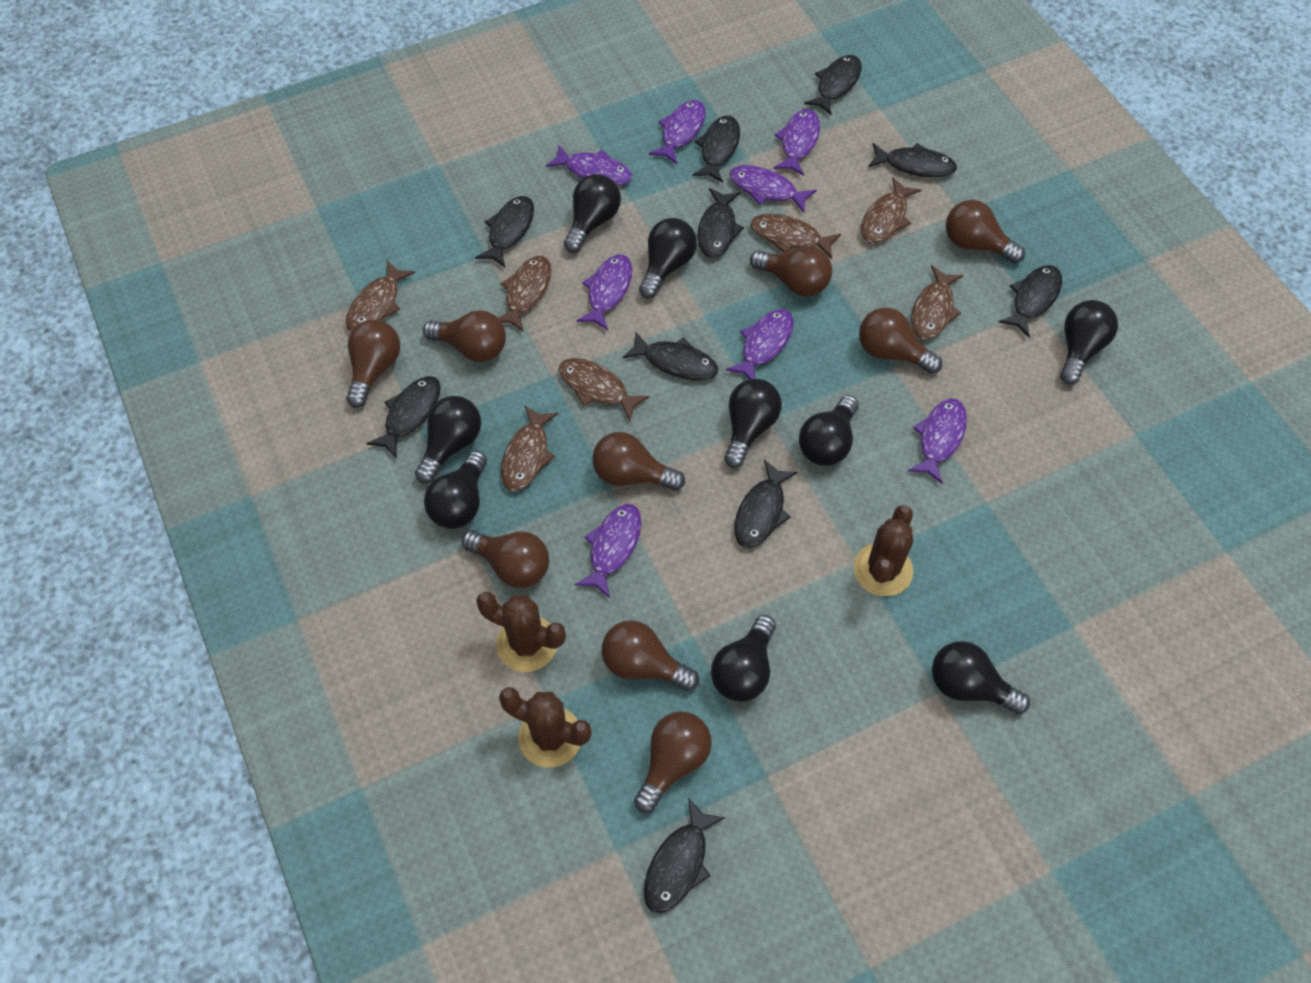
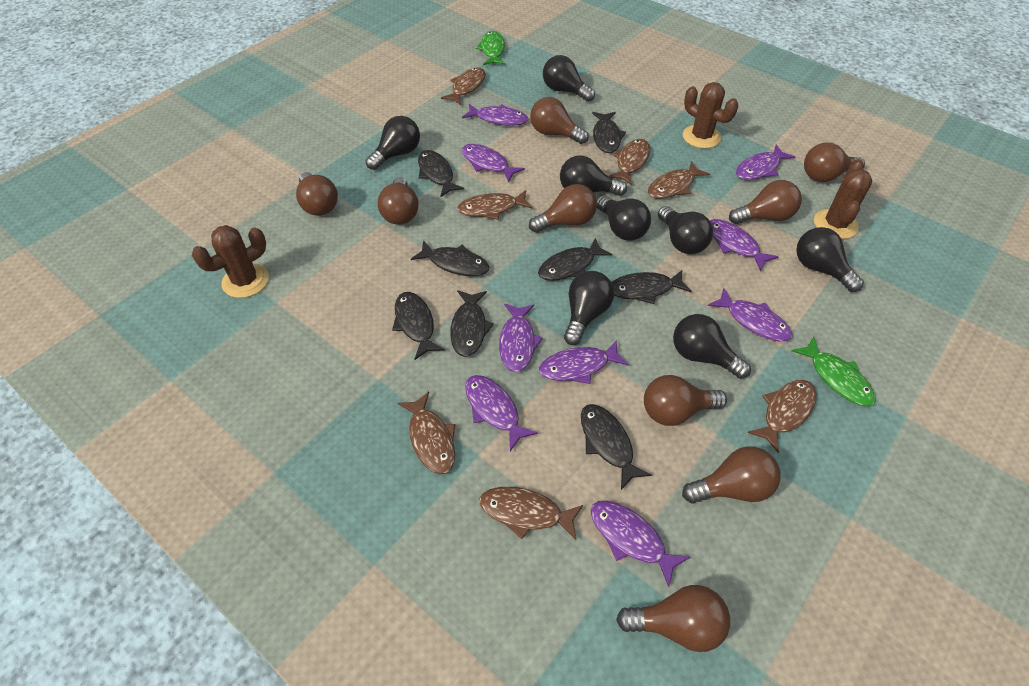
black fish: [366,376,441,459] [475,196,534,267] [623,332,718,380] [644,798,725,913] [692,116,740,183] [698,188,744,258] [734,460,798,548] [804,55,862,115] [868,143,957,177] [999,265,1062,337] = 10 -> [392,292,445,360] [411,240,490,276] [418,150,464,197] [450,290,494,357] [538,238,612,281] [581,404,652,490] [592,112,626,153] [611,270,691,304] = 8
black light bulb: [415,396,481,484] [424,451,487,529] [564,174,621,253] [639,218,697,298] [711,615,776,702] [724,379,782,468] [799,395,859,466] [932,641,1030,714] [1060,300,1118,385] = 9 -> [366,116,420,170] [543,55,595,102] [560,155,627,196] [564,271,614,345] [597,195,651,241] [658,206,713,254] [673,314,751,379] [796,227,864,292] = 8
green fish: none = 0 -> [476,31,505,65] [791,337,876,406] = 2
purple fish: [546,144,632,186] [575,504,641,598] [576,255,632,330] [649,100,706,164] [726,309,794,379] [730,165,817,213] [773,109,820,176] [908,399,967,484] = 8 -> [462,104,528,125] [462,144,525,182] [465,375,538,451] [499,303,543,372] [539,340,629,384] [591,501,690,587] [708,288,793,341] [710,219,779,271] [736,145,795,180] = 9

